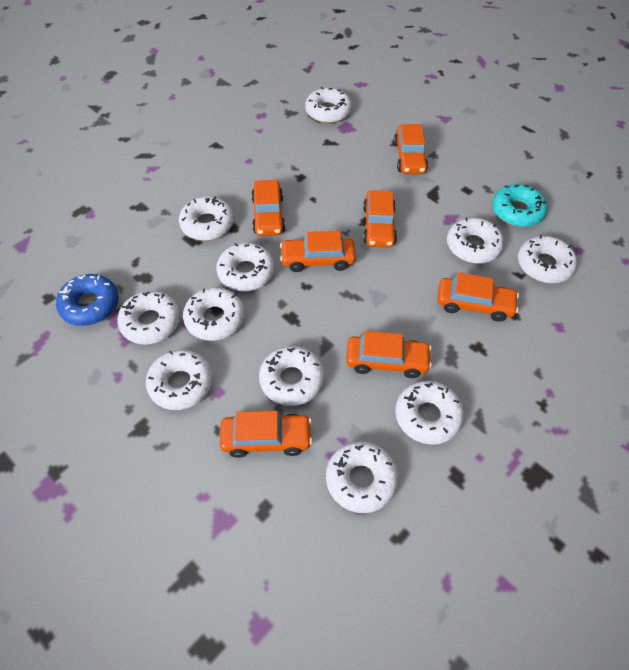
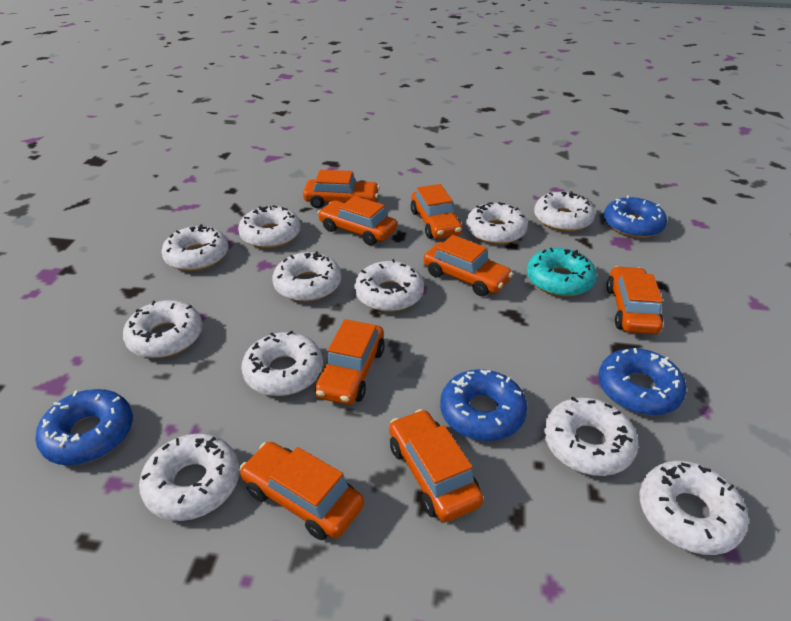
blue donut: [56,274,119,326] = 1 -> [35,389,133,465] [440,369,527,441] [598,348,686,416] [604,196,667,238] = 4
orange car: [220,411,312,458] [251,180,285,236] [280,231,356,272] [346,331,432,378] [363,190,397,247] [394,124,428,174] [437,272,519,322] = 7 -> [239,442,364,540] [303,170,380,208] [315,319,385,405] [318,196,397,245] [389,409,483,522] [411,184,462,239] [423,235,513,297] [606,266,663,334] = 8

